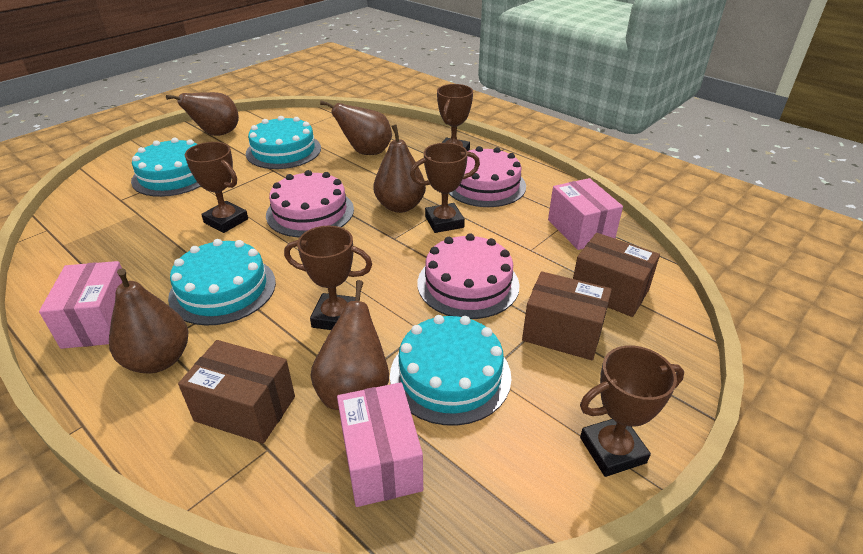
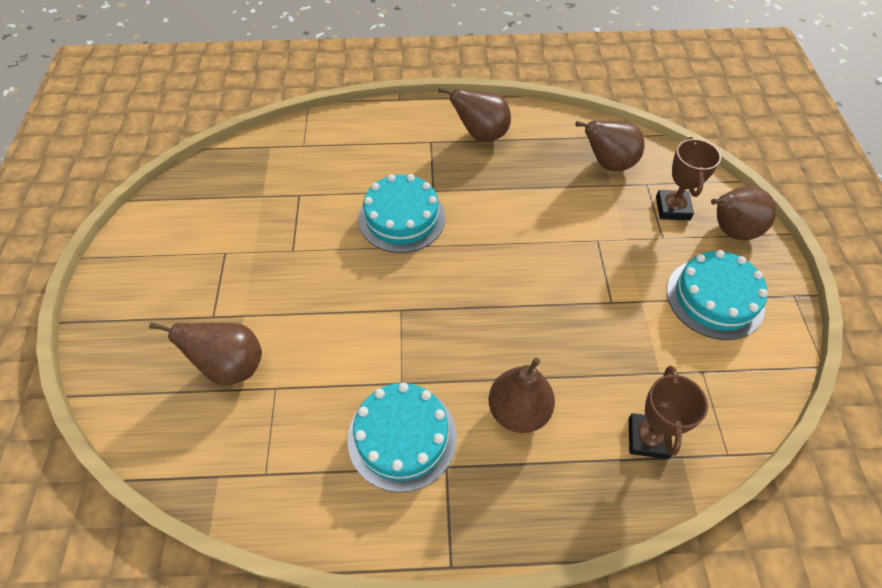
brown box: [178,340,295,444] [522,271,612,360] [573,233,660,317] = 3 -> none = 0
brown trophy: [185,142,248,233] [284,226,372,330] [410,143,480,233] [437,84,473,151] [580,345,684,477] = 5 -> [629,365,708,459] [656,137,721,220] = 2
pink box: [39,261,123,349] [337,382,423,507] [548,178,623,250] = 3 -> none = 0
pink cake: [266,170,354,237] [417,233,520,319] [448,146,526,207] = 3 -> none = 0
turquoise cake: [131,138,201,197] [168,239,276,326] [246,116,321,169] [390,315,511,426] = 4 -> [347,383,457,492] [359,174,445,253] [667,250,768,340] = 3

